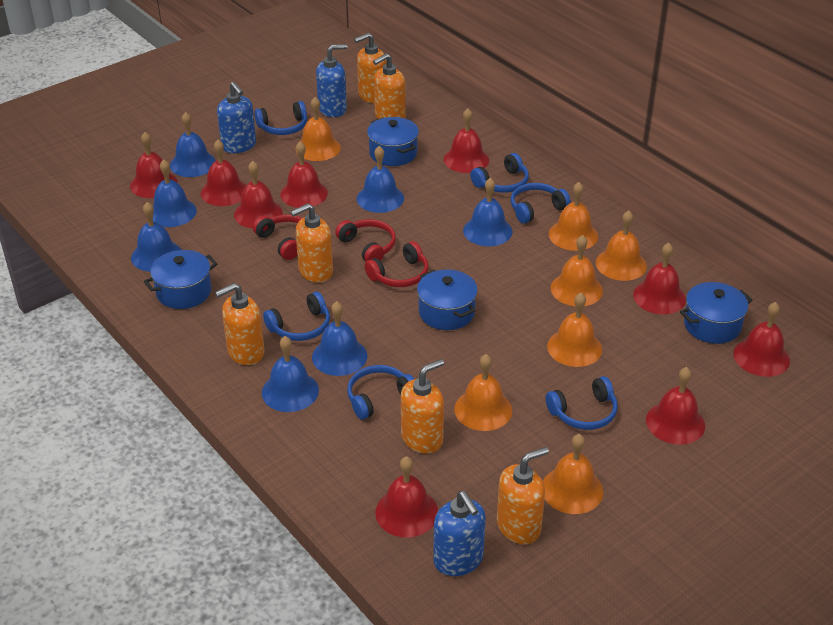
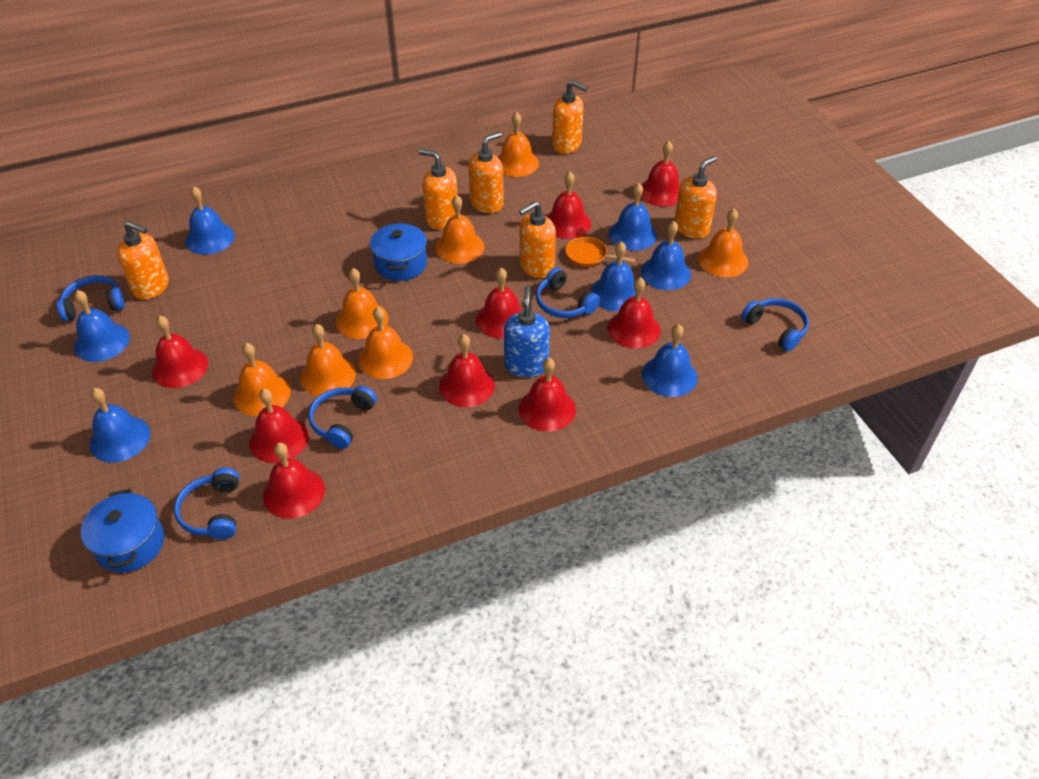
blue headphones: [254,101,307,135] [263,292,330,341] [347,365,414,420] [470,153,529,193] [510,183,571,223] [546,376,618,430] = 6 -> [57,275,125,321] [174,468,239,540] [308,386,377,449] [536,267,600,318] [741,298,809,351] = 5
blue pot: [144,250,218,309] [367,117,419,166] [417,269,478,330] [680,282,752,344] = 4 -> [81,489,165,572] [370,222,427,281] = 2
blue soap dispenser: [217,82,256,153] [316,44,347,117] [433,491,486,576] = 3 -> [504,285,550,377] = 1
orange pan: none = 0 -> [565,237,635,267] = 1
red headphones: [253,215,302,260] [335,219,396,262] [365,241,428,287] = 3 -> none = 0

